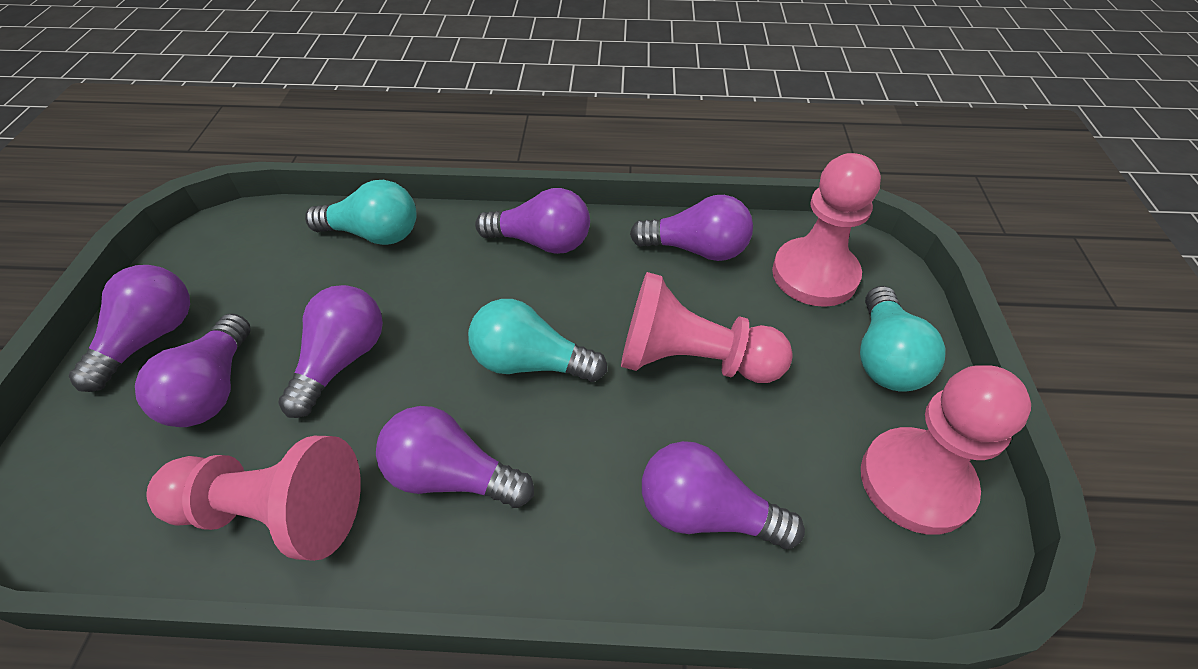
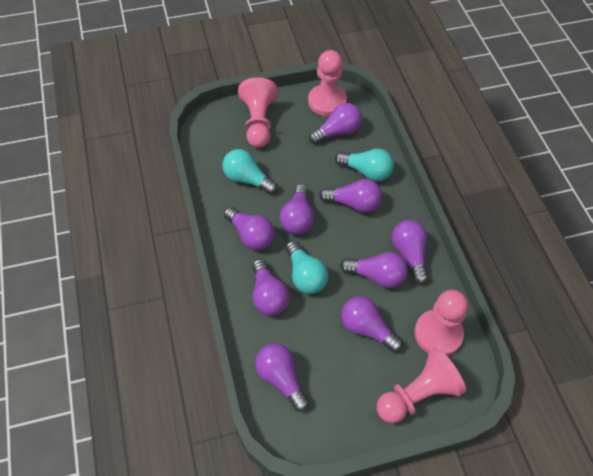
purple light bulb: [69,265,190,392] [135,313,251,427] [278,285,383,418] [376,406,534,508] [475,188,590,254] [630,195,753,261] [642,441,805,549] = 7 -> [224,207,275,250] [252,259,290,316] [255,343,309,412] [280,184,314,235] [309,103,362,144] [319,179,382,213] [340,252,408,288] [341,296,403,352] [392,220,428,284] = 9

